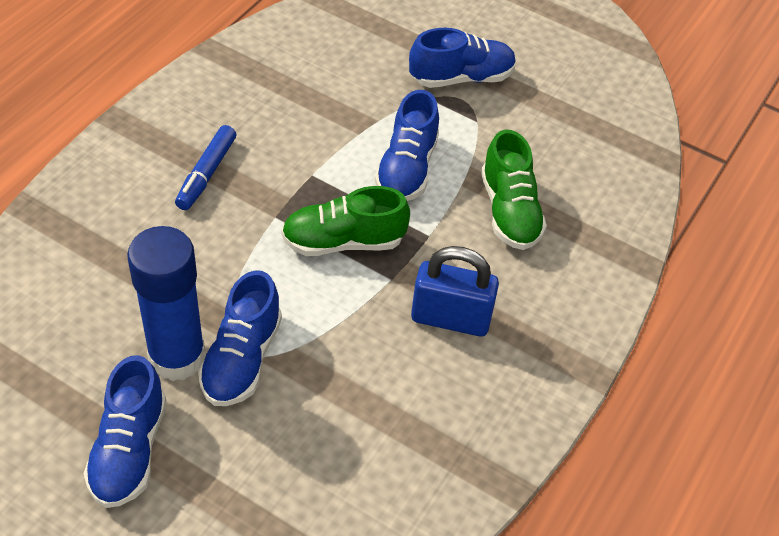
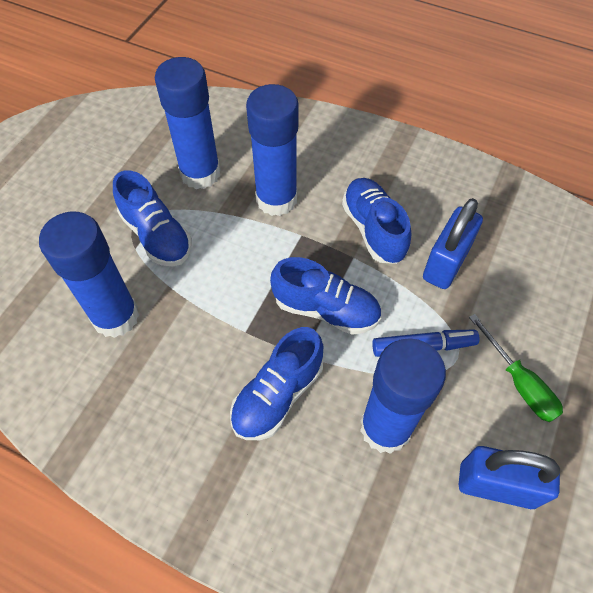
blue glue stick: [127,226,205,381] = 1 -> [39,211,139,338] [155,57,220,189] [246,84,299,216] [360,338,446,454] = 4
blue padlock: [411,246,499,337] = 1 -> [423,198,483,289] [459,446,560,509] = 2
green screwdriver: none = 0 -> [469,314,563,422] = 1
green shoe: [282,186,410,256] [481,129,547,250] = 2 -> none = 0

